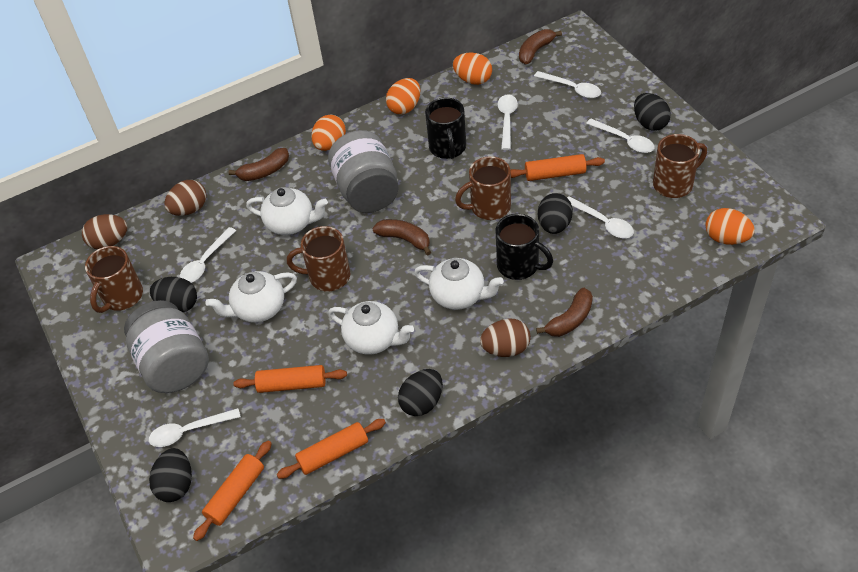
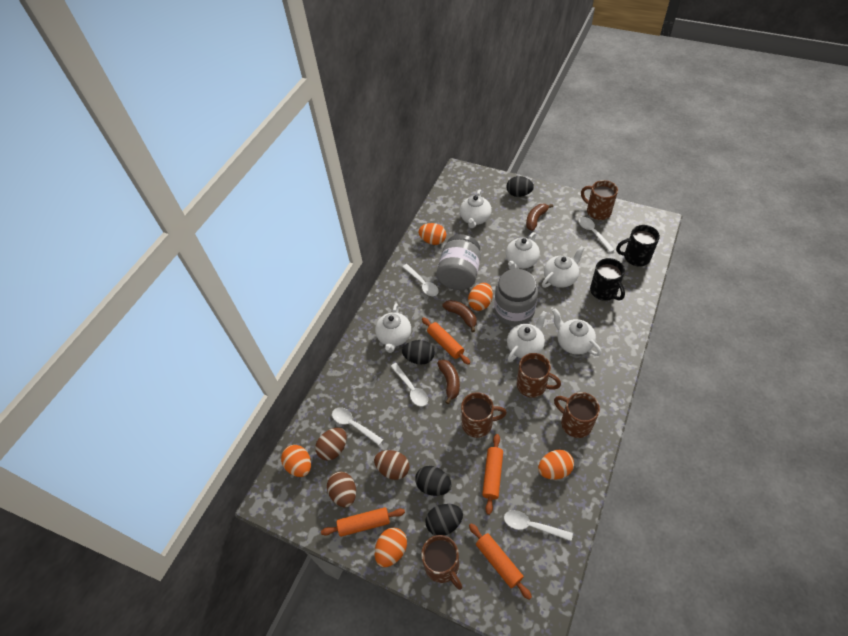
black egg: [149,448,192,502] [150,277,197,312] [398,369,443,416] [538,193,573,234] [634,93,671,131] = 5 -> [402,340,435,365] [415,466,452,496] [425,504,463,536] [507,176,534,197] = 4
brown banana: [229,148,289,181] [372,219,431,256] [519,29,562,64] [536,288,593,337] = 4 -> [437,360,460,404] [442,300,477,332] [526,204,553,231] = 3
brown mug: [85,246,143,313] [287,226,350,291] [455,156,511,220] [653,134,707,198] = 4 -> [421,535,462,590] [461,392,507,438] [517,353,561,398] [554,392,600,438] [581,180,618,220] = 5
orange egg: [311,114,346,151] [386,78,420,114] [453,53,492,85] [705,208,755,245] = 4 -> [281,445,311,477] [375,528,407,567] [418,223,446,245] [468,283,493,311] [538,450,574,480] = 5
white spoon: [149,408,241,447] [179,227,236,283] [497,95,518,150] [534,71,601,98] [567,196,634,238] [586,119,654,153] = 6 -> [332,407,383,445] [390,363,428,406] [402,264,439,296] [504,510,573,541] [579,217,615,252] = 5
white teapot: [206,271,297,323] [246,187,328,235] [328,301,414,355] [414,258,504,310] = 4 -> [375,303,411,353] [460,190,491,228] [506,232,540,270] [507,311,547,362] [542,246,585,288] [552,308,601,356] = 6

